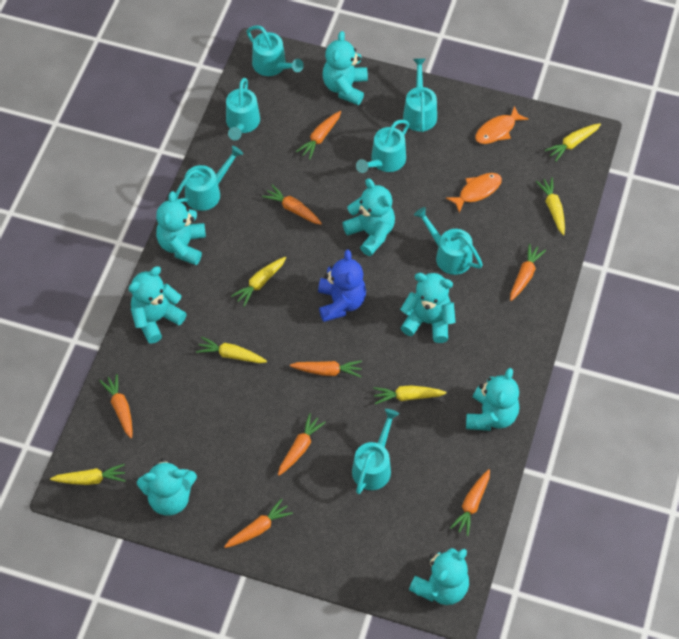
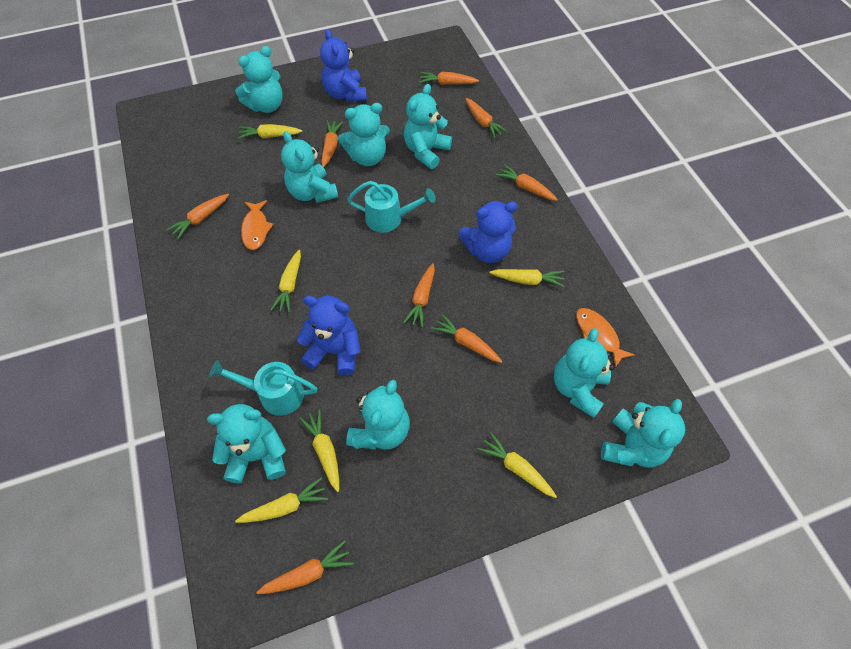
blue teddy bear: [318,250,366,322] = 1 -> [297,296,361,376] [320,29,367,102] [459,201,518,263] = 3
turquoise watering can: [176,146,243,211] [226,78,260,140] [246,25,304,76] [352,409,399,494] [356,120,409,173] [403,58,437,132] [414,207,483,275] = 7 -> [209,360,317,416] [347,181,436,233] = 2

